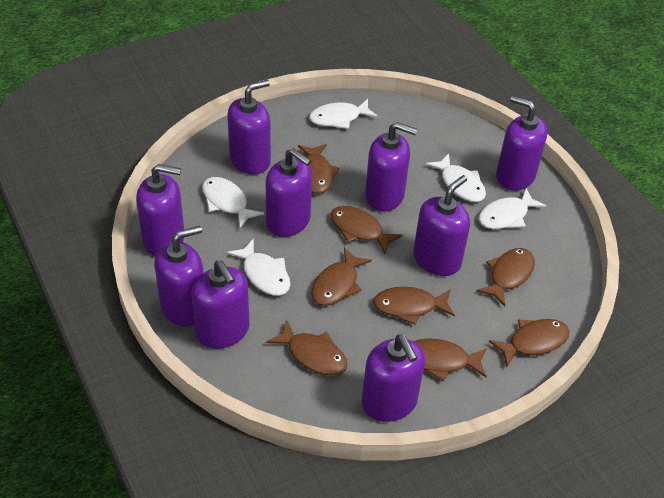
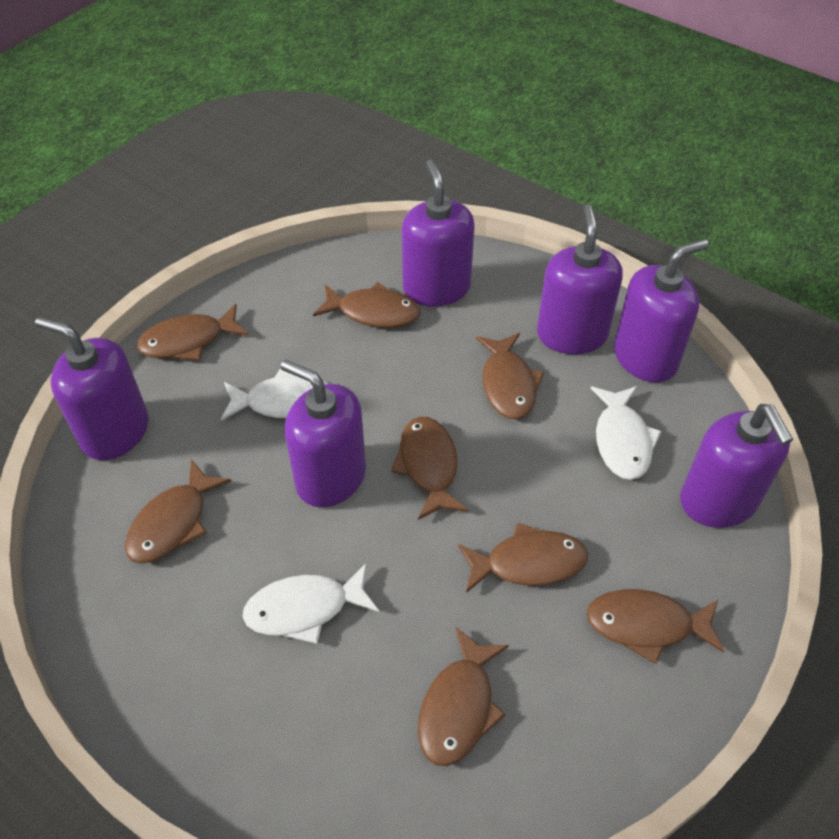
purple soap dispenser: [136,164,184,256] [154,226,203,326] [191,260,249,349] [227,80,271,174] [266,148,312,237] [362,334,425,422] [365,122,417,212] [413,175,470,276] [496,96,547,190] = 9 -> [35,317,149,460] [281,359,366,508] [402,160,475,307] [537,204,623,354] [614,239,709,382] [680,404,793,528] = 6
white fish: [202,177,264,228] [227,239,290,296] [309,99,378,129] [426,153,486,202] [479,188,546,229] = 5 -> [221,368,328,421] [242,563,379,644] [590,386,662,480] = 3

